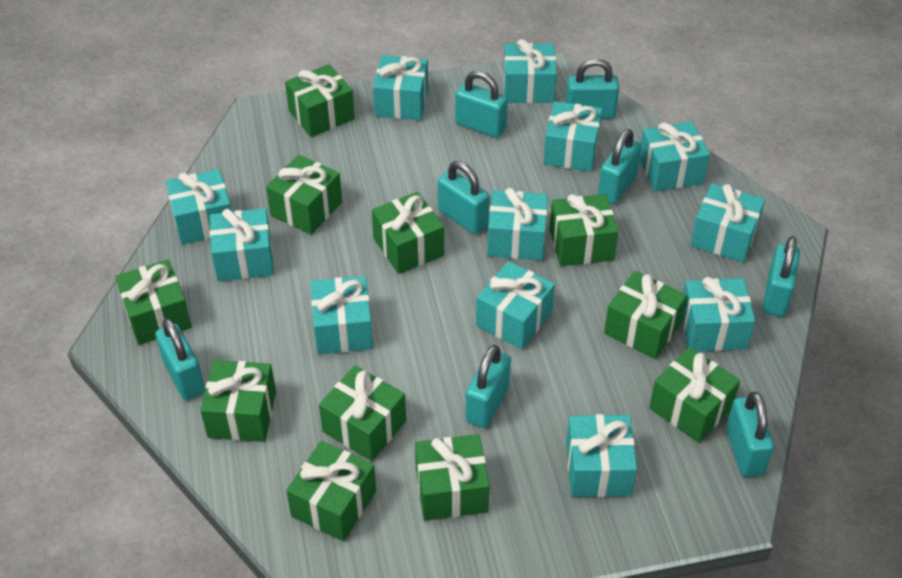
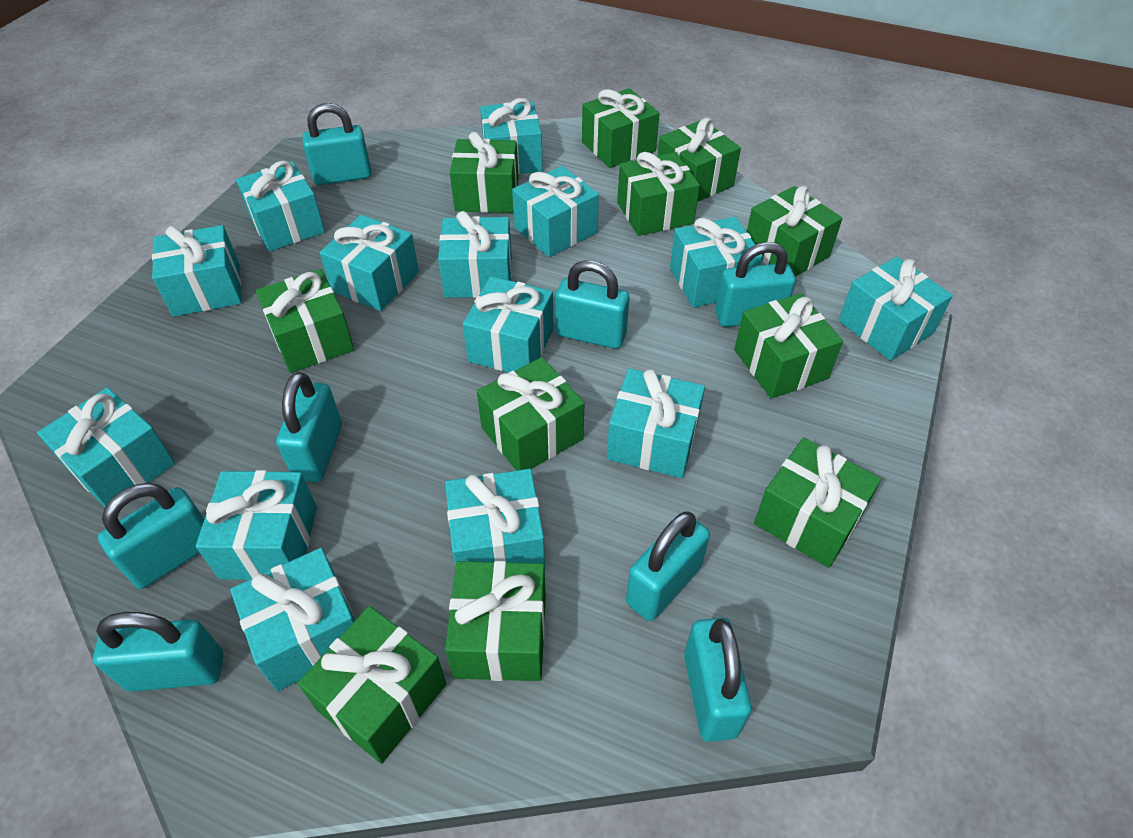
turquoise gift: [166,169,231,245] [210,208,274,281] [311,276,373,354] [373,55,428,121] [476,261,555,350] [487,188,548,261] [504,39,557,103] [543,101,602,172] [566,414,637,497] [639,122,710,192] [682,277,755,351] [690,183,765,262] = 12 -> [37,387,175,507] [152,225,242,317] [196,470,317,580] [230,548,355,691] [236,161,325,251] [319,215,419,311] [438,211,512,298] [445,469,545,569] [463,276,554,372] [480,98,543,174] [512,166,599,257] [607,368,705,478] [670,217,763,308] [839,257,953,361] = 14

